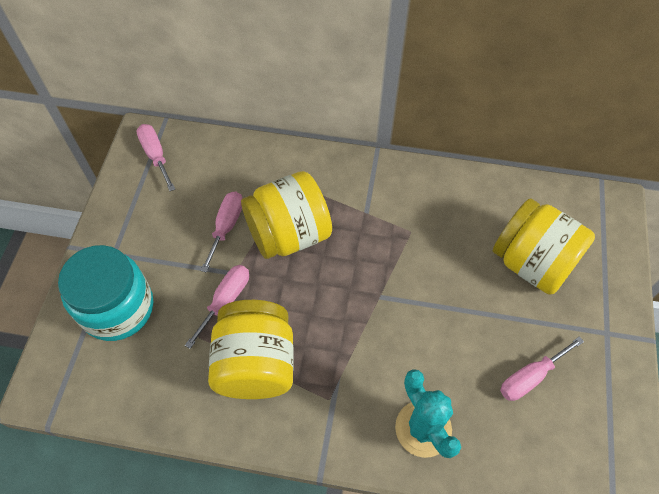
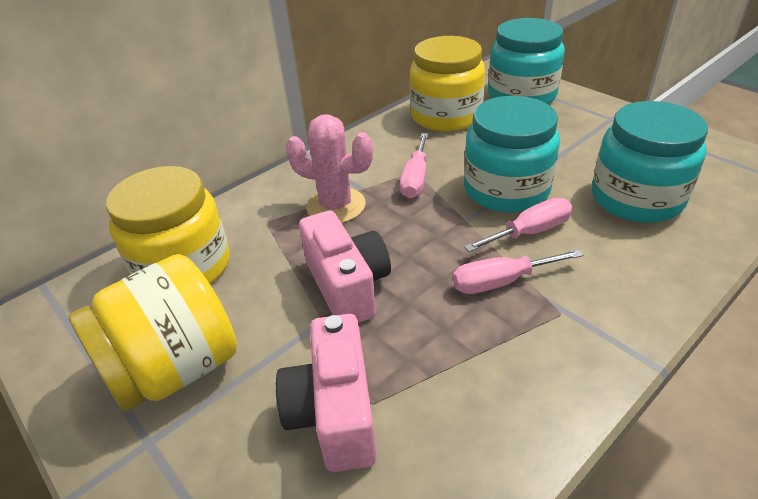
pink cactus: none = 0 -> [286,114,373,223] = 1
pink camera: none = 0 -> [276,314,377,472] [299,210,391,323] = 2
pink screwdriver: [136,124,175,191] [185,265,249,349] [200,192,243,273] [500,336,584,401] = 4 -> [400,133,428,199] [453,249,583,294] [464,198,573,252] = 3
turquoise cactus: [395,369,461,458] = 1 -> none = 0
turquoise jar: [58,245,153,341] = 1 -> [464,96,560,213] [488,18,565,104] [592,101,708,223] = 3

